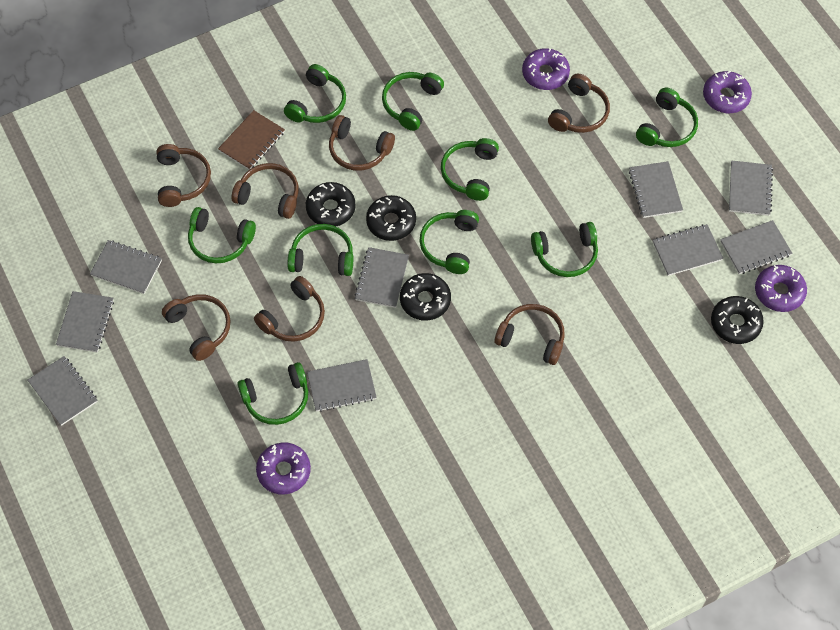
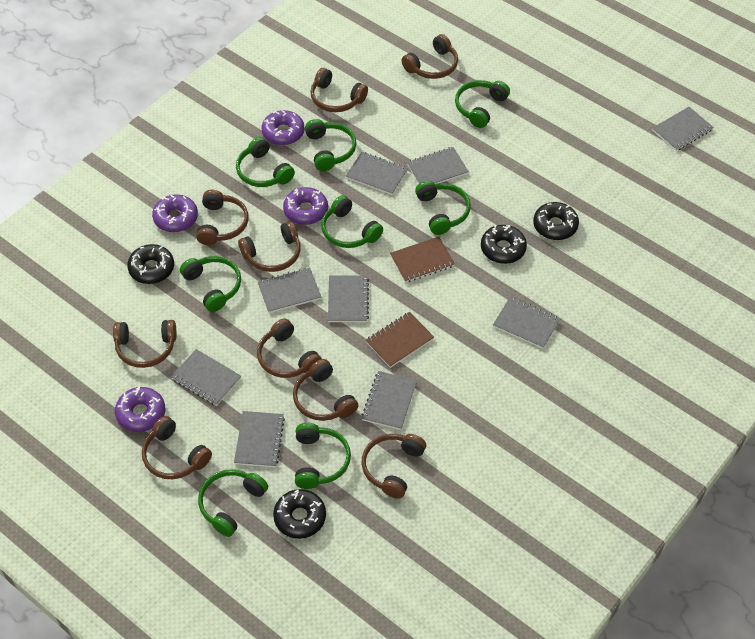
brown headphones: [156,144,211,207] [162,294,231,361] [232,163,299,219] [254,276,325,342] [329,115,395,171] [494,304,565,365] [548,74,610,133] = 7 -> [113,320,177,368] [142,416,212,479] [196,190,249,245] [238,221,301,272] [257,318,322,378] [293,359,358,421] [310,68,368,112] [362,434,426,499] [402,34,458,79] = 9
brown notebook: [218,110,285,170] = 1 -> [366,312,434,368] [390,237,455,283] = 2
green headphones: [188,207,256,263] [238,362,308,425] [284,64,346,123] [287,224,353,276] [382,72,444,131] [419,210,479,274] [441,138,499,201] [531,222,598,277] [636,88,698,147] = 9 -> [180,256,241,312] [198,469,268,537] [236,137,295,187] [295,423,351,489] [305,119,356,171] [321,195,383,248] [415,181,471,235] [455,80,510,128] = 8

